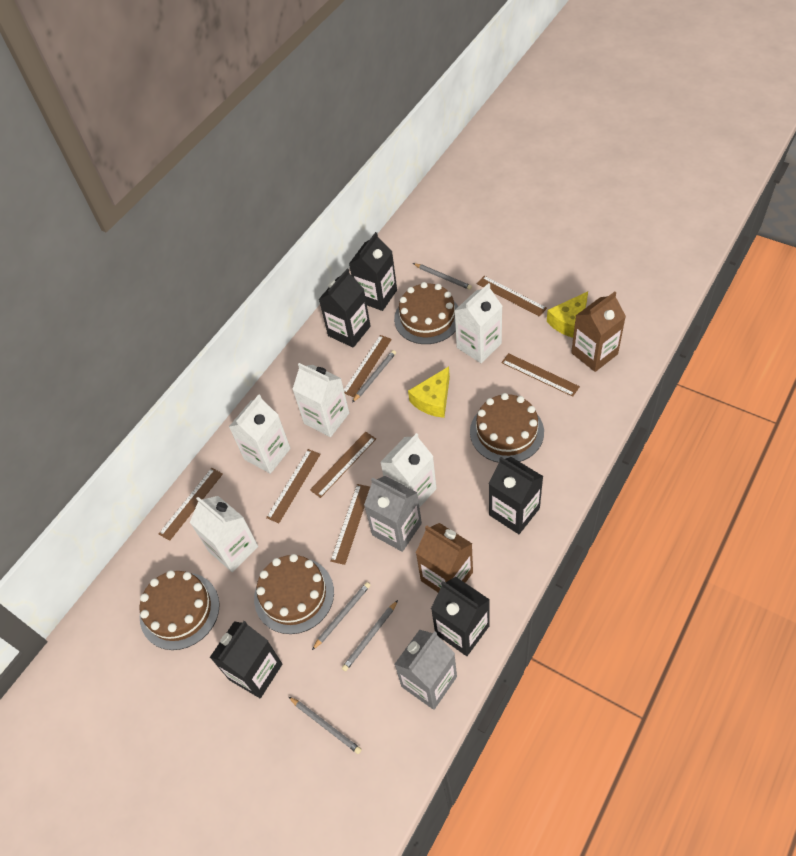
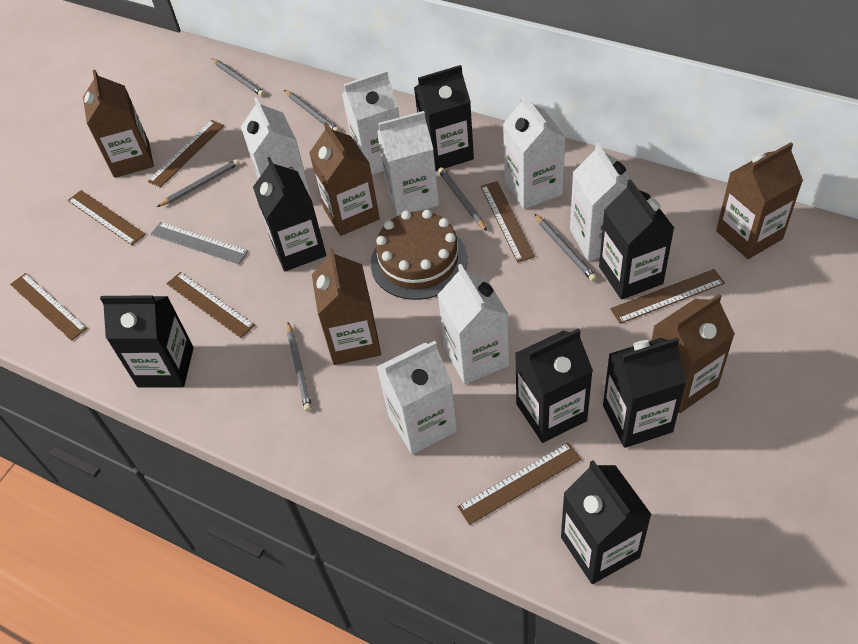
black carton: [210,621,282,698] [319,269,371,348] [349,232,397,311] [431,577,490,656] [489,457,543,534] = 5 -> [100,295,194,387] [253,157,326,271] [414,65,474,171] [515,328,593,443] [561,460,652,584] [599,179,674,300] [603,337,686,448] = 7
brown cake: [139,570,220,650] [254,554,334,634] [394,282,458,344] [470,393,544,463] = 4 -> [371,210,468,300] = 1
brown carton: [416,523,473,592] [571,292,626,372] = 2 -> [83,70,154,178] [309,122,380,236] [312,248,381,365] [651,294,735,413] [716,142,803,259] = 5
grey carton: [364,476,422,552] [394,630,457,710] = 2 -> none = 0
grey pencil: [289,697,362,754] [312,582,370,650] [342,600,398,671] [352,350,396,403] [413,263,472,290] = 5 -> [157,159,240,207] [211,58,265,97] [284,90,339,132] [287,322,312,412] [438,167,487,231] [535,214,597,281] = 6
grey ruler: none = 0 -> [150,222,249,264] = 1
white carton: [190,496,258,572] [229,395,291,474] [292,363,349,437] [380,433,437,508] [454,283,502,363] = 5 -> [241,97,311,196] [342,70,399,175] [377,111,439,216] [377,341,457,455] [438,264,509,384] [503,94,566,209] [570,143,630,261] = 7
yellow cheese: [408,367,450,418] [547,292,588,338] = 2 -> none = 0

